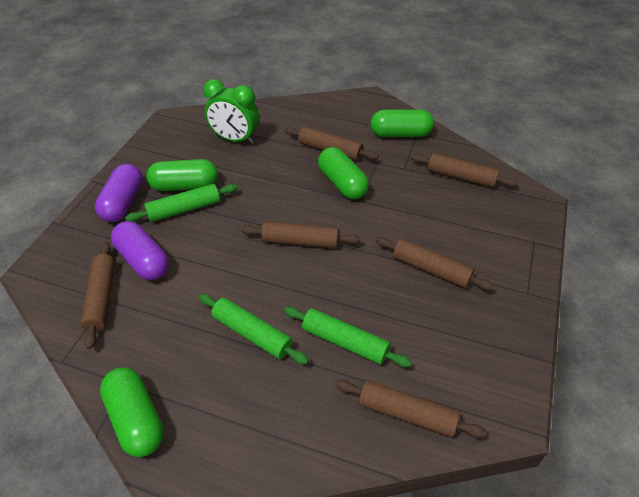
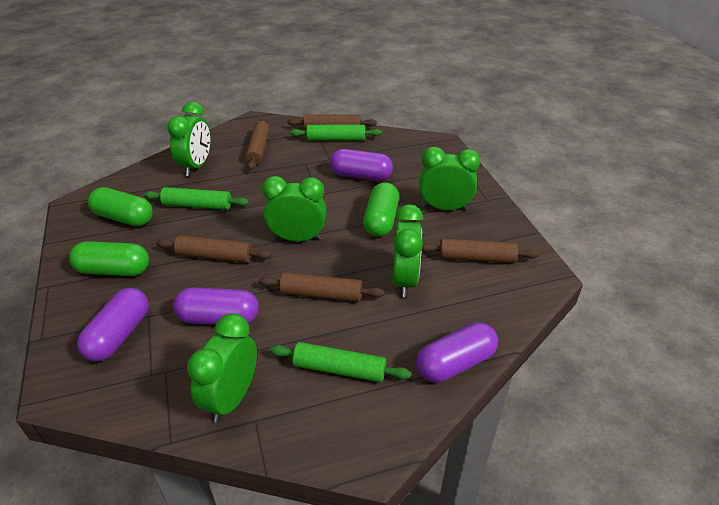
brown rolling pin: [80,242,115,349] [241,221,360,248] [285,127,379,160] [335,380,486,438] [376,237,494,291] [411,153,518,188] = 6 -> [156,235,271,263] [245,118,270,170] [259,272,385,302] [287,114,377,130] [421,238,539,263] = 5
green capsule: [100,367,164,457] [146,159,218,191] [318,147,369,199] [370,109,434,137] = 4 -> [69,241,149,276] [88,187,153,226] [363,182,399,237] = 3
green clock: [203,79,259,144] = 1 -> [167,102,210,176] [187,313,257,423] [262,176,327,242] [393,204,423,297] [419,147,480,211] = 5
purple capsule: [95,164,143,222] [111,221,169,280] = 2 -> [77,288,149,362] [173,288,259,325] [330,149,393,181] [416,322,498,383] = 4

